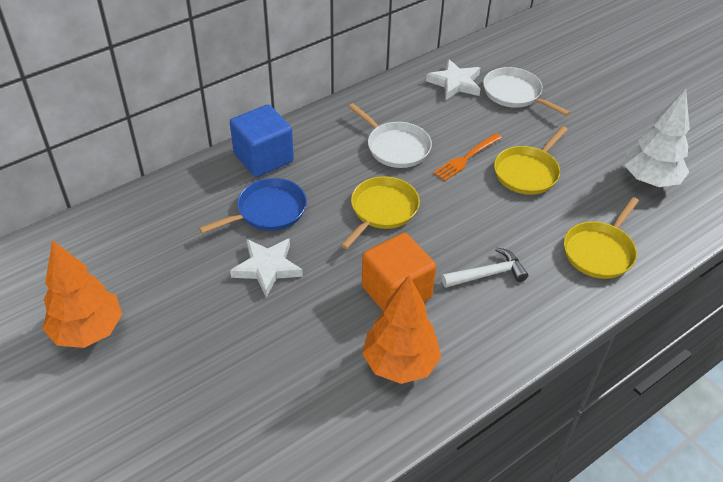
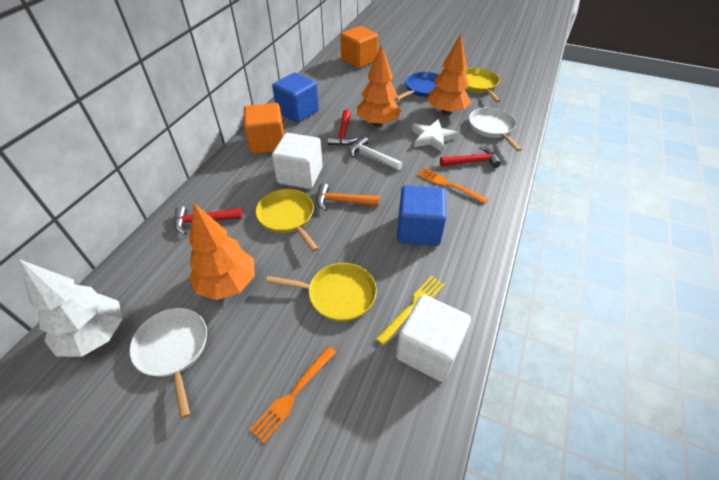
blue cube: [230,105,294,177] = 1 -> [272,72,319,123] [397,185,446,246] = 2
orange cube: [362,233,436,311] = 1 -> [244,103,284,154] [340,26,378,69] = 2
orange fork: [433,133,502,181] = 1 -> [250,346,337,443] [417,168,488,204] = 2
orange hammer: none = 0 -> [317,183,380,211] = 1
orange tree: [43,240,122,348] [362,275,441,384] = 2 -> [189,203,255,300] [357,44,401,127] [427,34,471,115] = 3
red hammer: none = 0 -> [174,206,242,234] [328,110,358,146] [440,146,501,168] = 3
white cube: none = 0 -> [272,133,323,189] [396,295,471,382] = 2
white star: [230,238,303,297] [426,59,480,100] = 2 -> [412,119,458,153] = 1
yellow fork: none = 0 -> [376,276,445,346] = 1

